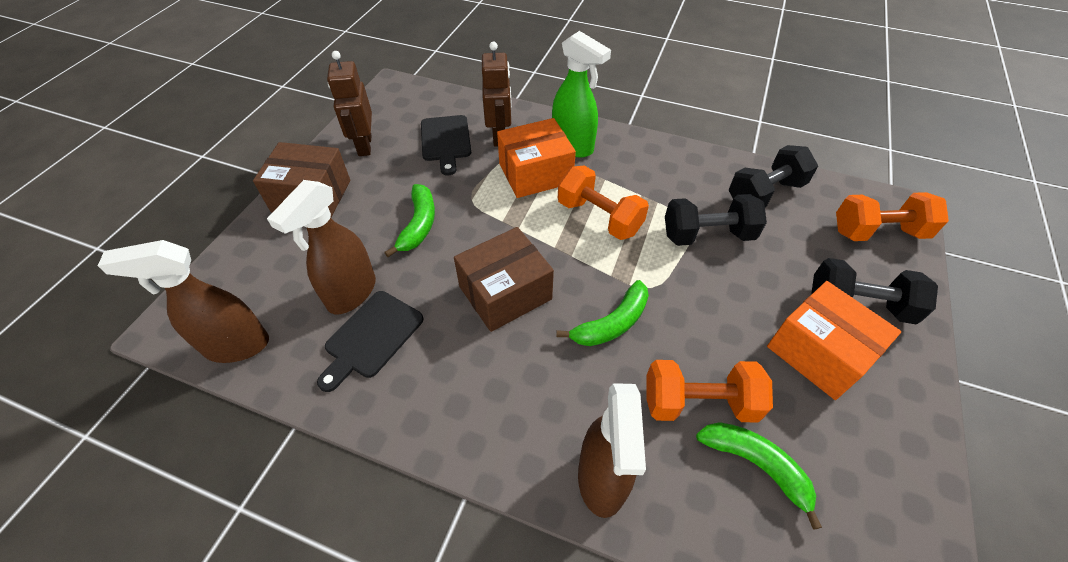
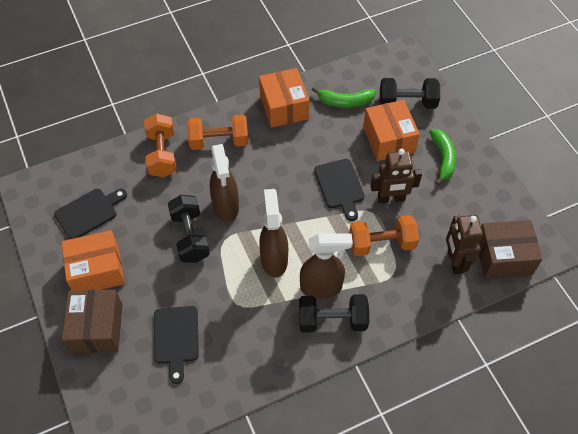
black cutting board: [317,291,424,392] [421,115,471,175] = 2 -> [54,189,127,239] [154,306,199,384] [314,159,365,221] = 3
green banana: [384,184,435,257] [556,280,649,346] [696,422,822,530] = 3 -> [312,87,376,108] [429,129,456,185] = 2
green spray bottle: [552,31,611,158] = 1 -> none = 0
orange box: [497,118,576,198] [767,281,901,400] = 2 -> [61,230,125,291] [259,68,310,128] [363,100,420,161] = 3

